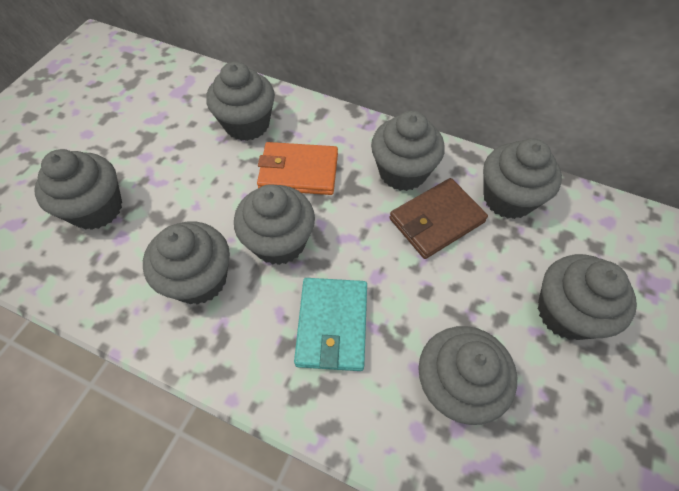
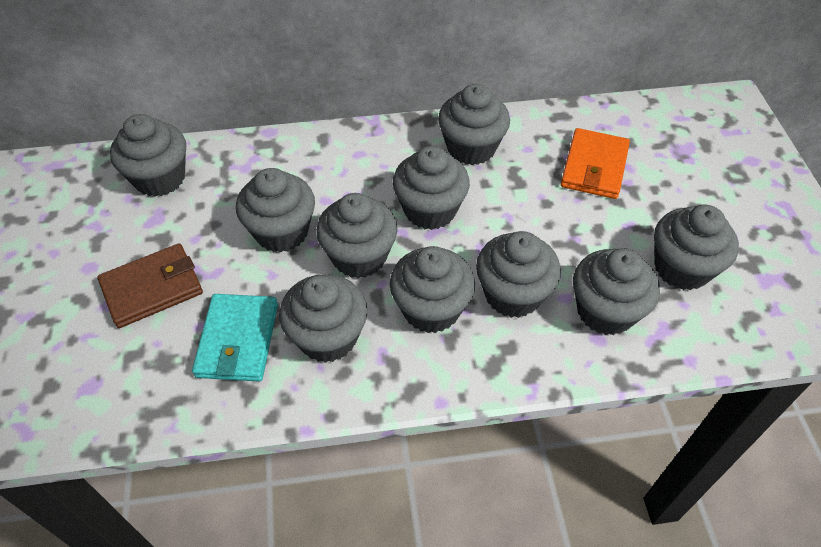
grey cupcake: [34,149,122,230] [143,222,230,305] [206,61,275,141] [234,184,315,265] [371,111,445,191] [418,326,517,425] [483,138,562,219] [538,254,637,340] = 8 -> [110,114,186,197] [236,168,315,253] [279,274,368,363] [316,193,398,278] [390,246,475,333] [393,146,470,230] [438,84,510,165] [476,231,561,318] [573,248,660,335] [654,204,739,290] = 10

